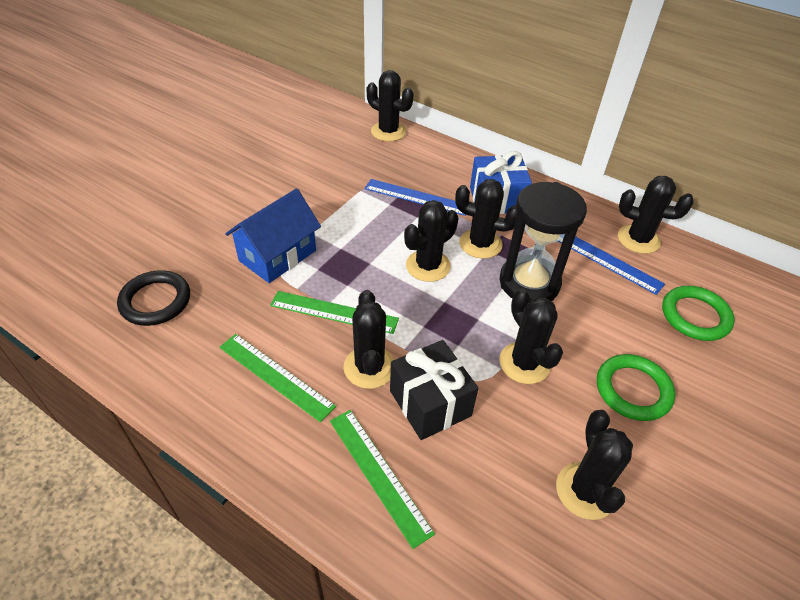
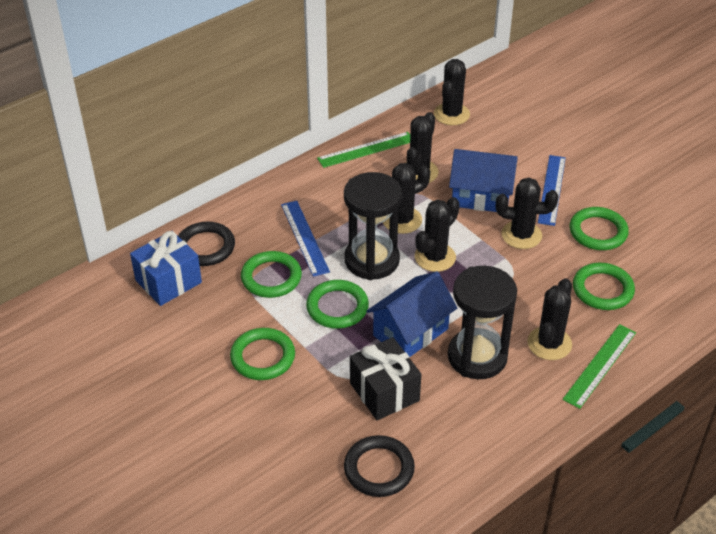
black cactus: [344,290,394,389] [367,70,414,141] [404,200,459,282] [455,179,517,259] [499,288,563,384] [556,410,633,520] [618,176,694,254] = 7 -> [383,163,430,234] [405,112,439,183] [415,197,460,272] [434,59,470,125] [496,178,558,249] [527,278,572,360] = 6
black hourglass: [500,182,587,304] = 1 -> [344,172,402,280] [448,266,517,379] = 2
black ring: [117,271,190,326] = 1 -> [179,222,235,266] [344,435,415,497] = 2
blue house: [225,189,321,283] = 1 -> [366,271,457,357] [449,149,518,212] = 2
green ring: [597,354,675,421] [662,286,735,341] = 2 -> [230,328,295,380] [241,251,302,298] [306,280,369,329] [570,207,629,250] [573,263,635,310] = 5
green ruler: [219,334,336,422] [270,291,399,334] [330,410,435,549] = 3 -> [317,132,410,168] [563,324,636,409] = 2

